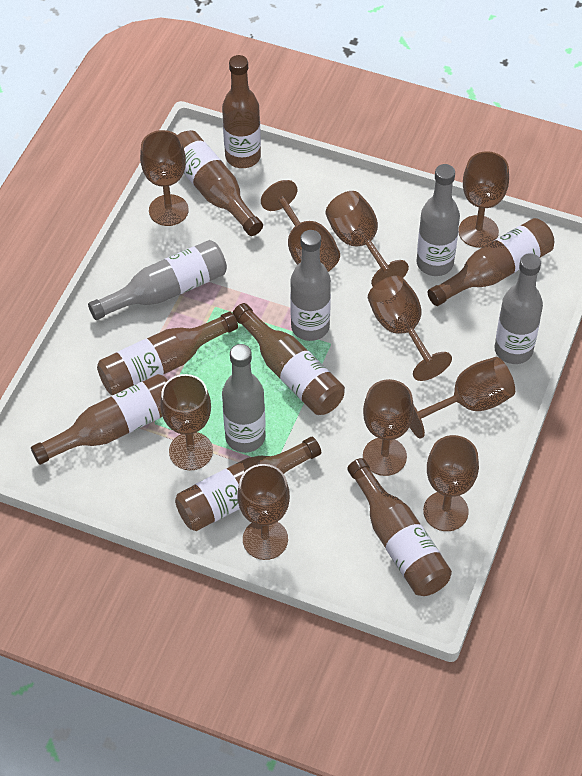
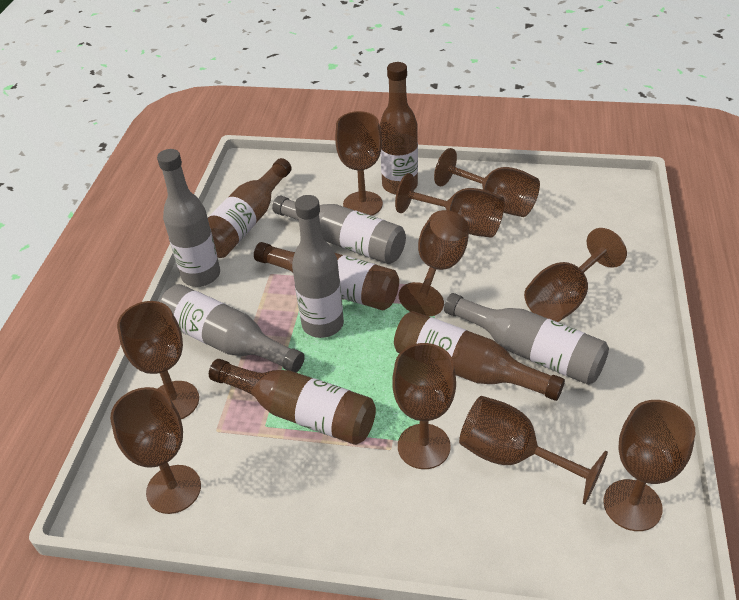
brown bottle: [31,374,168,465] [97,311,238,395] [175,437,321,531] [178,130,263,236] [222,55,261,168] [233,303,345,415] [347,458,452,596] [428,218,554,306] = 8 -> [208,158,292,258] [209,359,376,445] [254,242,399,311] [380,62,418,195] [394,311,565,401] = 5

